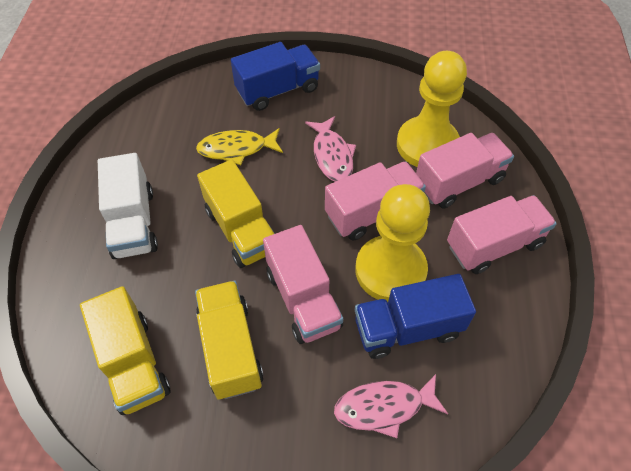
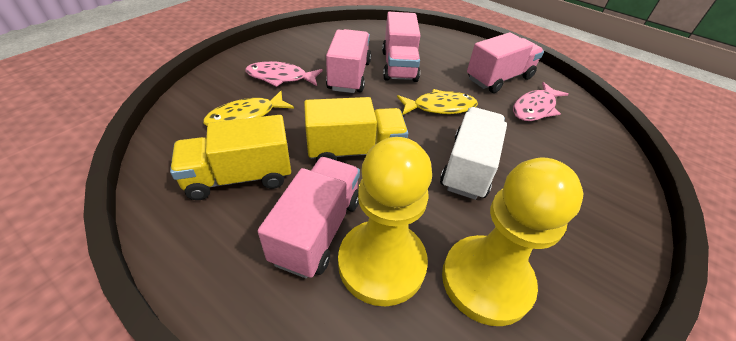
blue truck: [231,42,320,111] [355,274,476,359] = 2 -> none = 0
yellow fish: [196,128,283,165] = 1 -> [203,91,294,126] [397,89,478,115] = 2
yellow truck: [80,286,170,415] [195,281,263,399] [197,159,275,268] = 3 -> [170,115,291,200] [304,97,408,162] = 2

